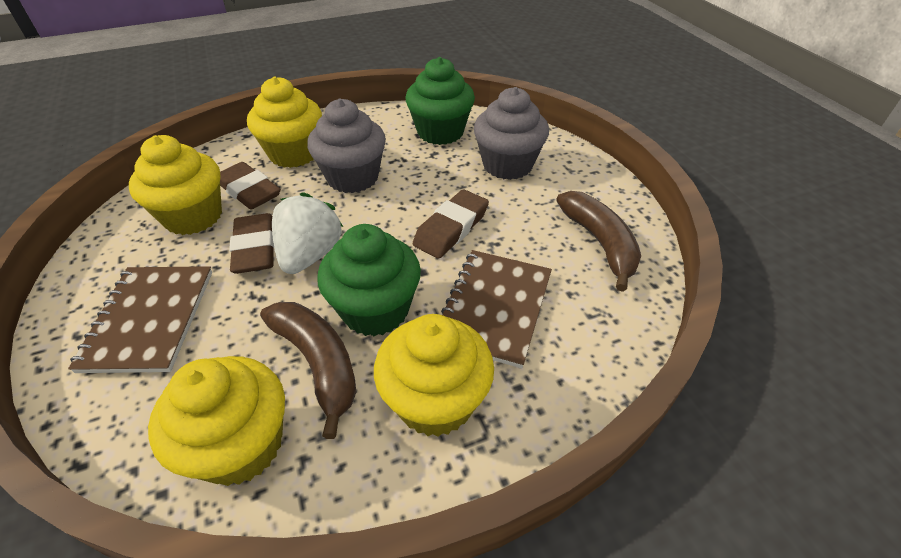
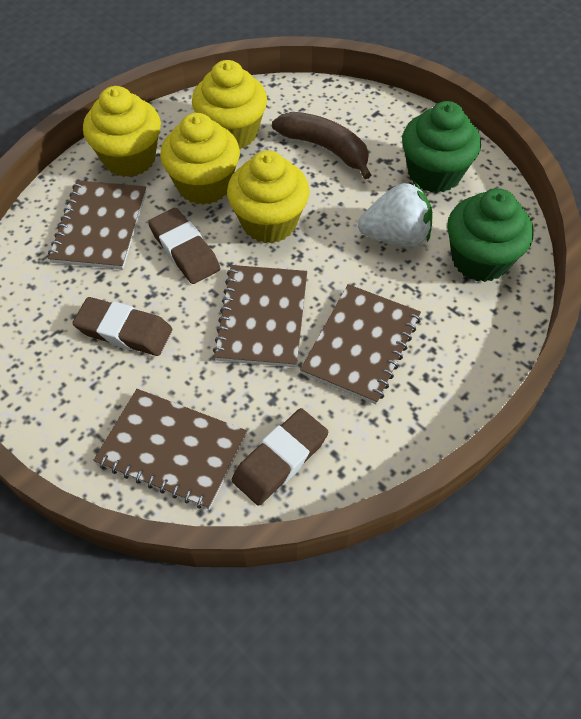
brown banana: [260,302,356,439] [556,191,641,292] = 2 -> [272,112,371,179] = 1
brown notebook: [68,266,212,373] [441,250,552,369] = 2 -> [48,180,146,269] [93,389,247,509] [213,265,307,367] [300,284,421,404] = 4
grey cupcake: [307,99,386,193] [474,87,549,180] = 2 -> none = 0

